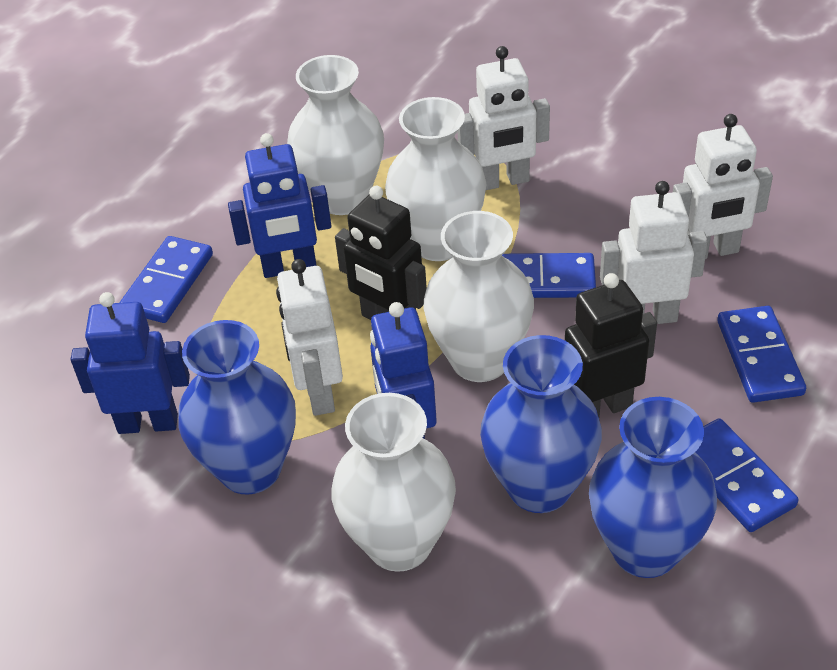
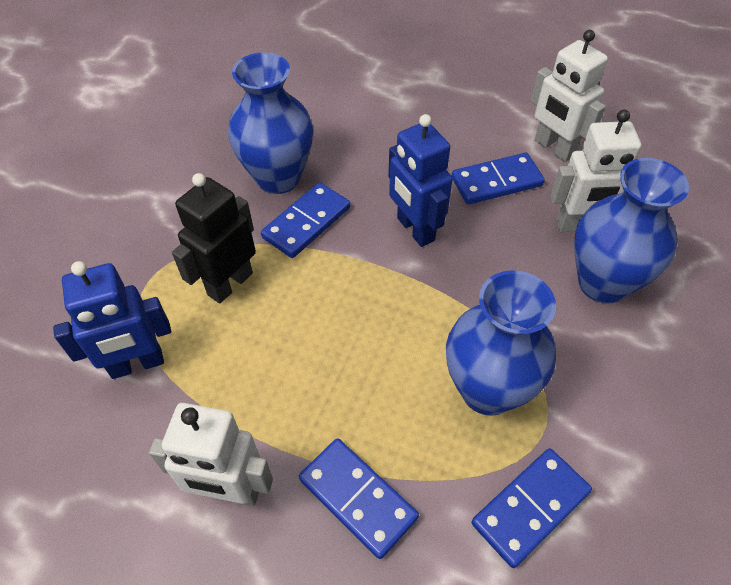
black robot: [335,186,427,320] [565,273,657,417] = 2 -> [172,173,256,304] = 1
blue robot: [71,292,190,434] [228,133,331,278] [370,302,437,439] = 3 -> [53,261,171,379] [388,114,453,247] = 2
white robot: [276,259,343,416] [458,46,550,190] [600,181,708,324] [673,114,773,259] = 4 -> [149,403,273,506] [531,30,608,162] [550,109,642,232] = 3
white vase: [287,55,384,215] [332,393,456,572] [385,97,486,261] [423,211,534,382] = 4 -> none = 0

